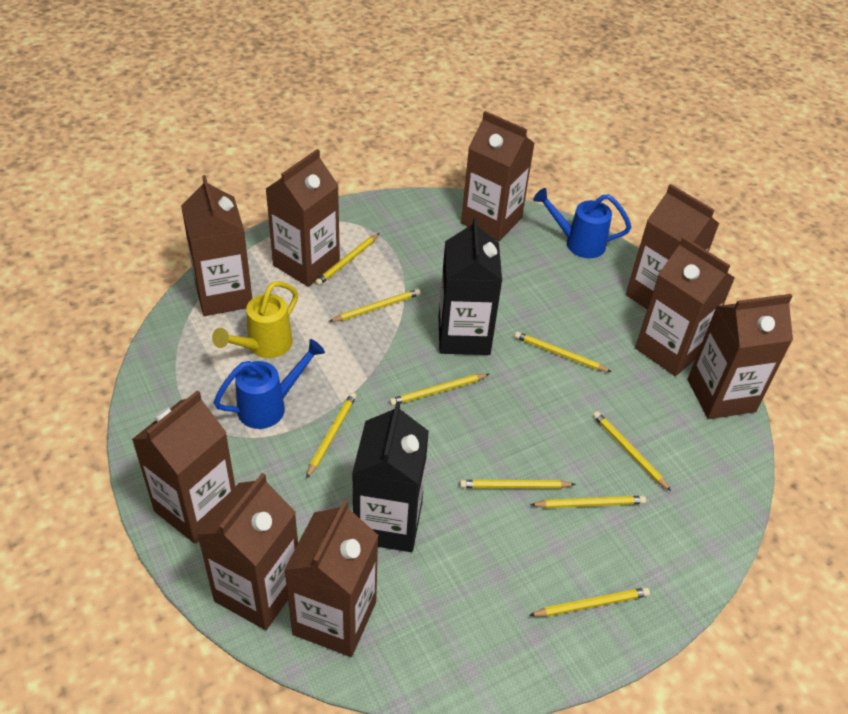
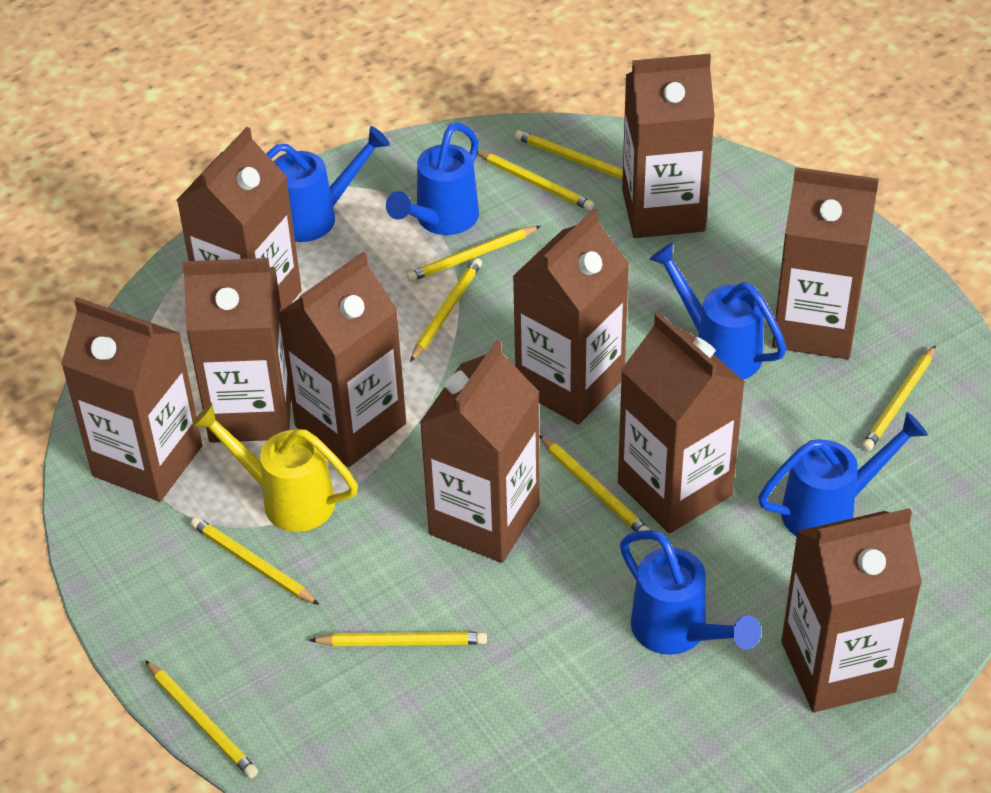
black carton: [352,401,429,552] [439,217,502,355] = 2 -> none = 0
blue watering can: [213,339,325,429] [533,188,631,258] = 2 -> [266,126,390,242] [386,123,479,235] [620,530,761,655] [649,243,787,380] [758,412,928,536] = 5
brown carton: [132,390,235,544] [181,175,252,316] [197,473,298,630] [266,149,340,287] [284,500,379,657] [461,111,535,241] [626,184,719,309] [635,236,735,376] [688,294,793,419] = 9 -> [61,297,202,502] [177,127,302,310] [182,258,291,443] [278,252,406,467] [420,340,540,563] [512,209,629,425] [618,313,745,534] [622,54,715,238] [772,167,879,359] [781,508,922,712] = 10

